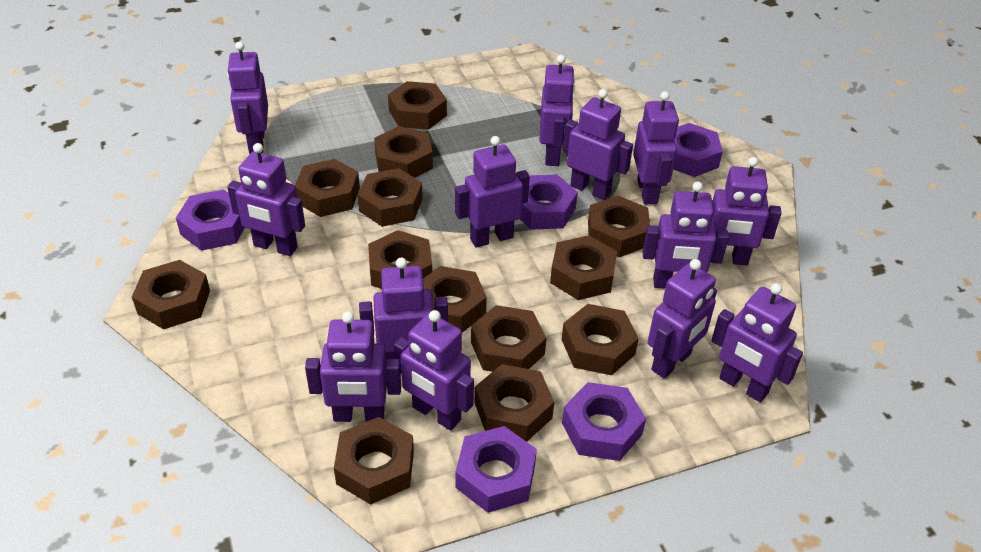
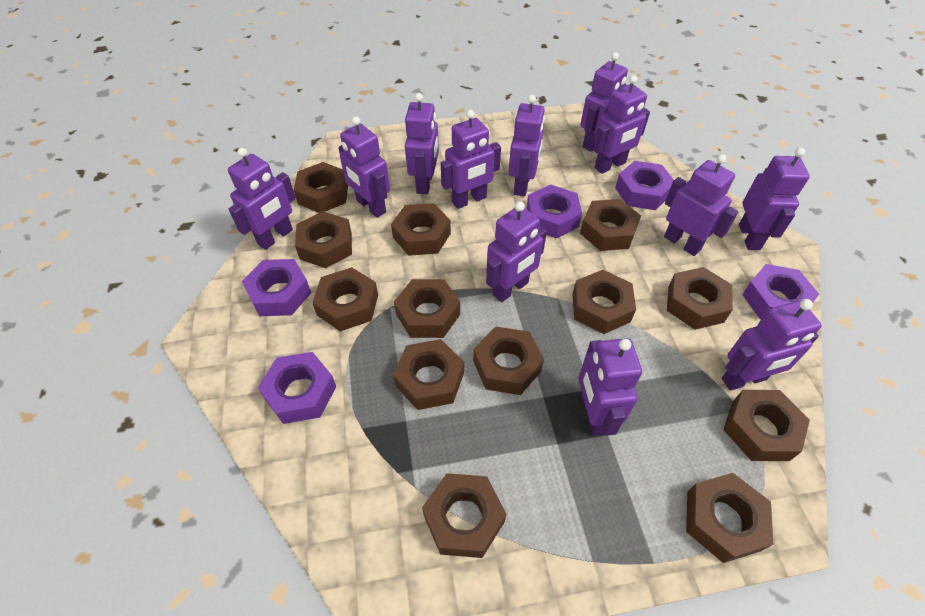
purple robot: [227,42,268,154] [227,143,305,256] [305,311,401,422] [359,258,448,360] [394,310,474,430] [455,136,530,248] [539,55,575,166] [563,89,633,200] [633,91,679,204] [642,182,729,288] [648,259,717,379] [711,283,803,402] [712,157,782,265] = 13 -> [228,148,296,250] [338,116,390,218] [405,93,439,194] [441,110,501,209] [486,201,547,302] [509,95,545,196] [578,338,642,436] [581,52,628,152] [593,75,650,174] [664,154,738,256] [722,299,822,391] [739,148,810,250] = 12

